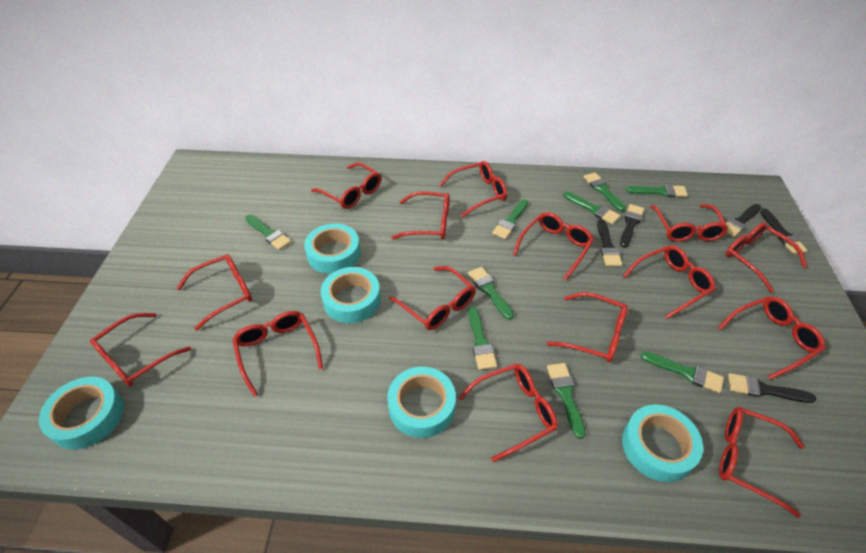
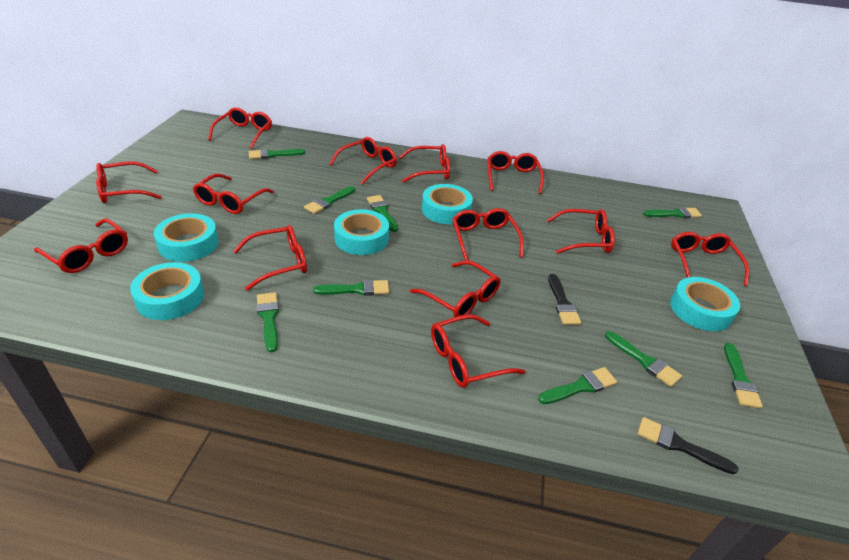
black brush: [597,219,622,266] [620,204,644,248] [726,204,761,237] [728,373,816,403] [760,209,808,254] = 5 -> [548,274,581,325] [638,417,738,474] = 2
red glasses: [90,313,191,387] [177,254,252,331] [232,311,323,397] [311,163,381,209] [389,266,476,330] [391,191,450,239] [439,161,507,217] [459,363,558,462] [513,212,594,281] [547,292,628,362] [623,245,715,319] [650,204,728,242] [718,297,825,380] [719,407,805,518] [726,222,807,293] = 15 -> [34,219,128,273] [96,162,162,203] [193,174,274,214] [208,107,272,149] [233,225,307,291] [329,137,397,184] [398,144,450,183] [410,260,501,317] [431,314,526,388] [452,208,524,261] [488,151,544,194] [547,209,615,254] [671,232,749,286] = 13

